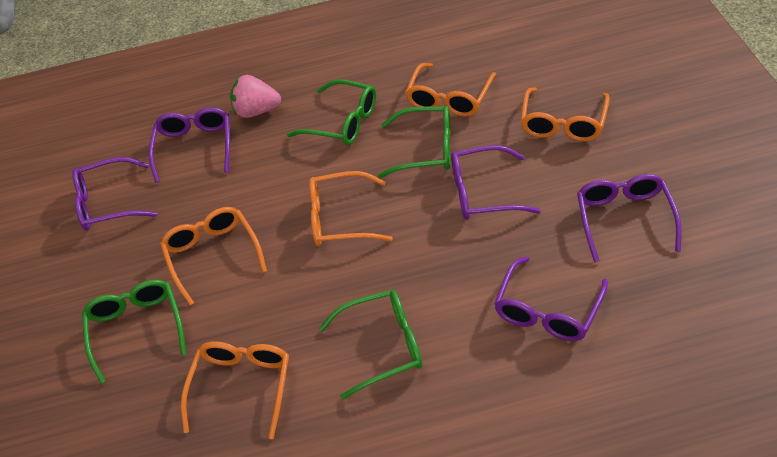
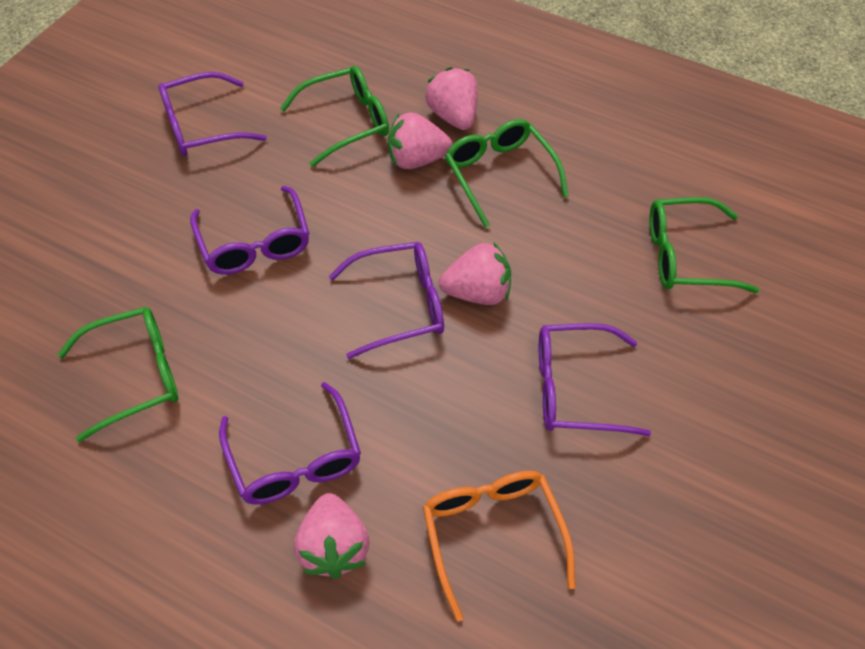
orange glasses: [160,207,267,305] [181,341,289,439] [309,171,393,246] [405,63,496,117] [520,87,610,141] = 5 -> [423,471,575,621] = 1
pink strawberry: [230,75,281,118] = 1 -> [294,493,369,579] [388,112,453,169] [425,67,478,130] [439,242,511,305] = 4

